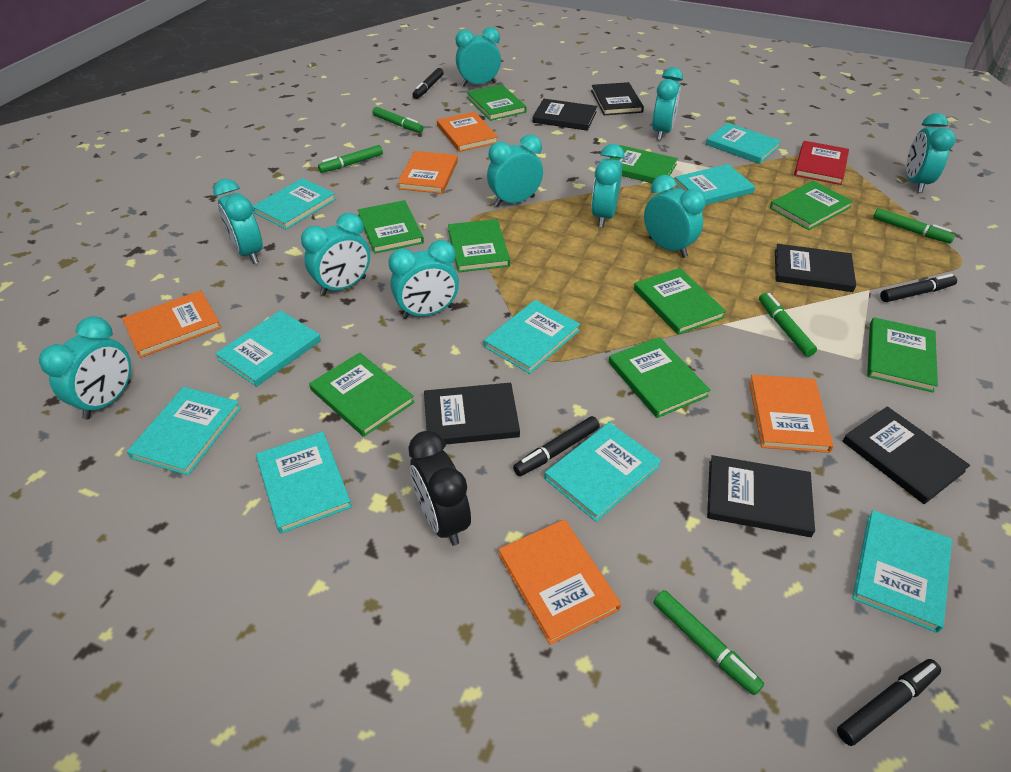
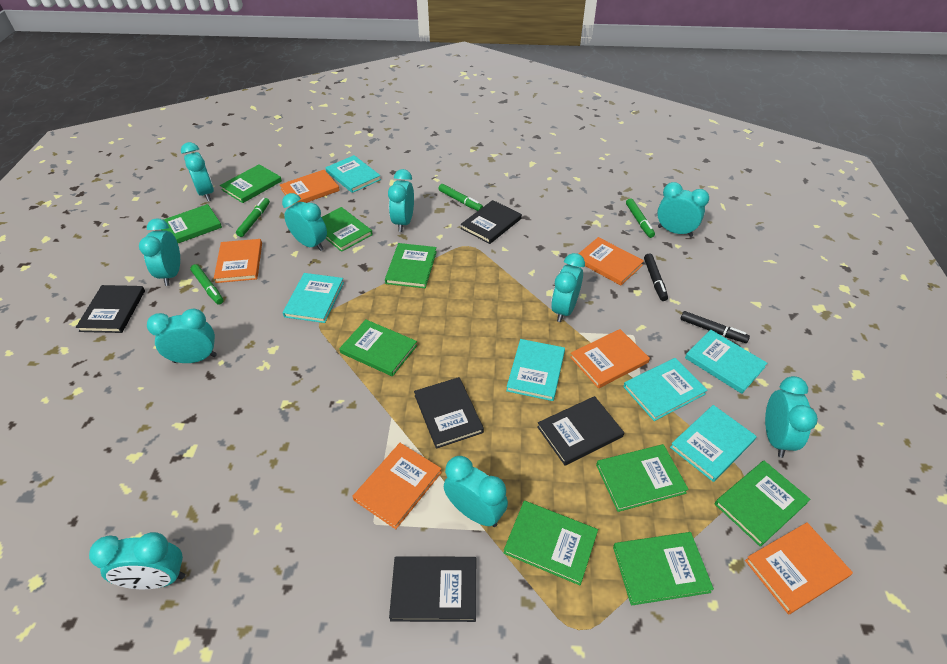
black book: [424,383,520,444] [533,99,597,131] [591,82,644,115] [707,455,815,537] [775,244,856,292] [842,406,970,504] = 6 -> [76,285,145,333] [389,556,476,622] [414,377,484,449] [461,200,522,244] [537,396,624,465] = 5
black clock: [408,431,471,546] = 1 -> none = 0
black marker: [413,68,444,99] [513,416,600,476] [837,659,941,746] [880,274,957,302] = 4 -> [644,254,668,301] [680,311,750,343] = 2
green marker: [318,145,383,173] [372,107,423,133] [654,590,764,695] [759,293,817,357] [873,208,955,243] = 5 -> [190,264,224,305] [236,198,270,237] [439,184,483,211] [626,198,655,238] = 4
orange book: [122,290,221,358] [397,151,458,194] [437,112,498,152] [498,519,621,645] [749,375,834,453] = 5 -> [214,239,262,283] [280,170,340,205] [352,443,442,529] [570,329,650,388] [578,237,644,285] [745,522,853,614] = 6
red book: [794,141,849,185] = 1 -> none = 0
turquoise book: [127,387,241,476] [215,310,321,387] [252,178,336,230] [256,431,352,534] [484,300,580,374] [545,422,661,522] [675,164,755,205] [706,123,781,164] [852,510,952,633] = 9 -> [283,273,344,323] [326,155,381,193] [506,339,565,401] [623,358,707,421] [670,405,757,482] [685,330,767,394] = 6

